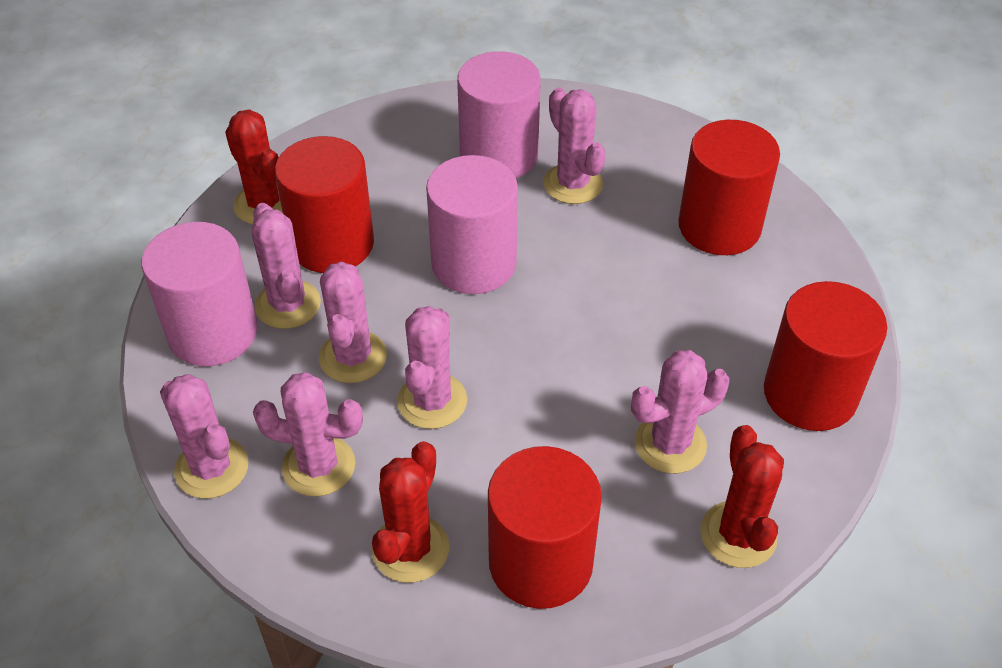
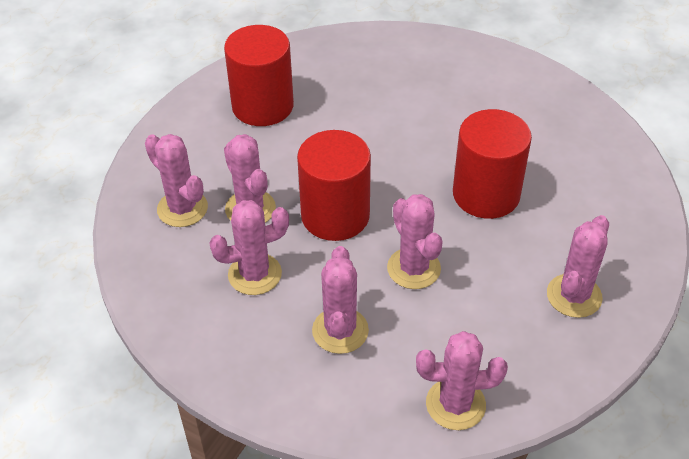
pink cylinder: [141,222,258,366] [426,155,518,294] [457,51,541,178] = 3 -> none = 0
red cactus: [225,109,283,225] [372,441,449,583] [700,425,784,568] = 3 -> none = 0
red cylinder: [275,136,374,273] [488,446,602,609] [678,120,780,255] [764,281,888,431] = 4 -> [224,25,294,126] [297,130,371,241] [453,109,532,219] = 3

